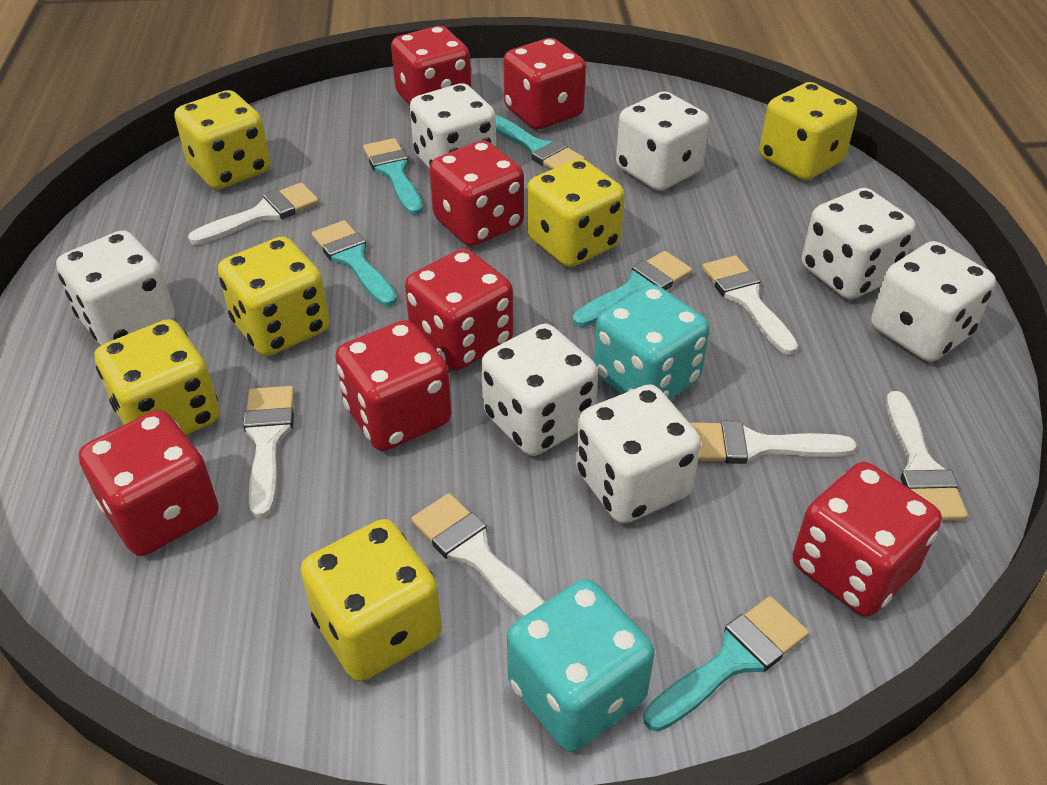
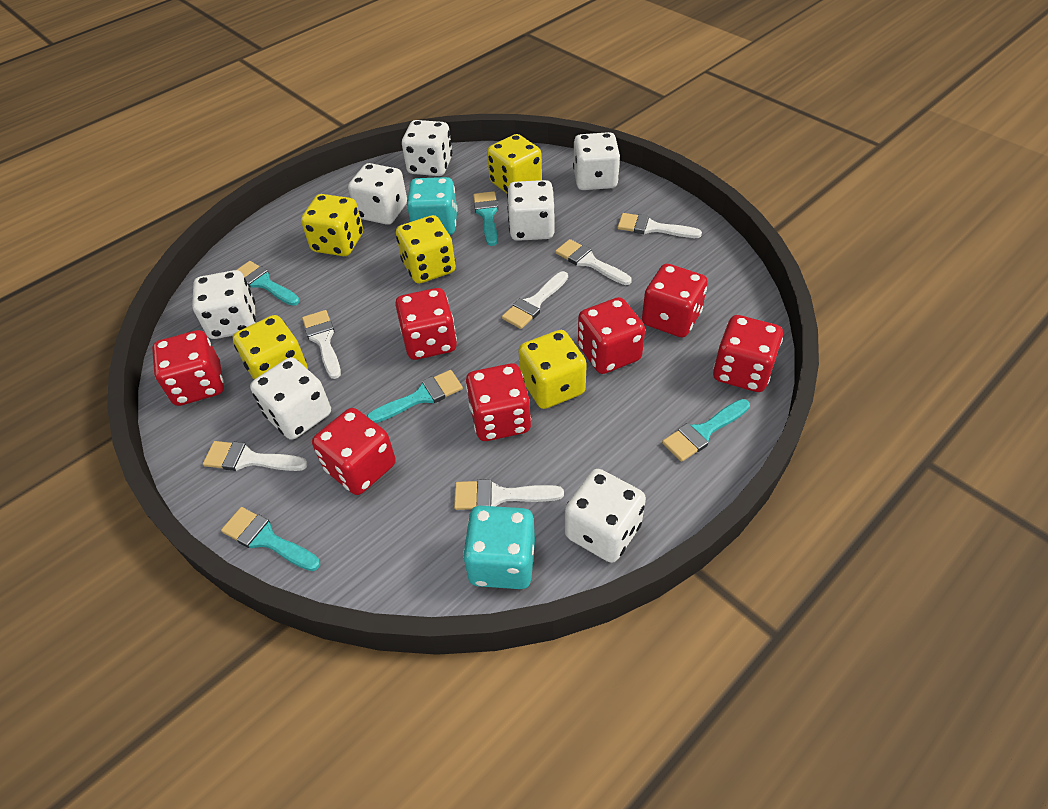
yellow dice: [95,319,220,435] [174,90,271,190] [218,236,330,356] [301,519,442,681] [527,159,625,267] [759,82,857,180] = 6 -> [233,315,308,380] [301,194,363,256] [396,215,456,284] [487,134,542,193] [518,330,587,409] = 5

